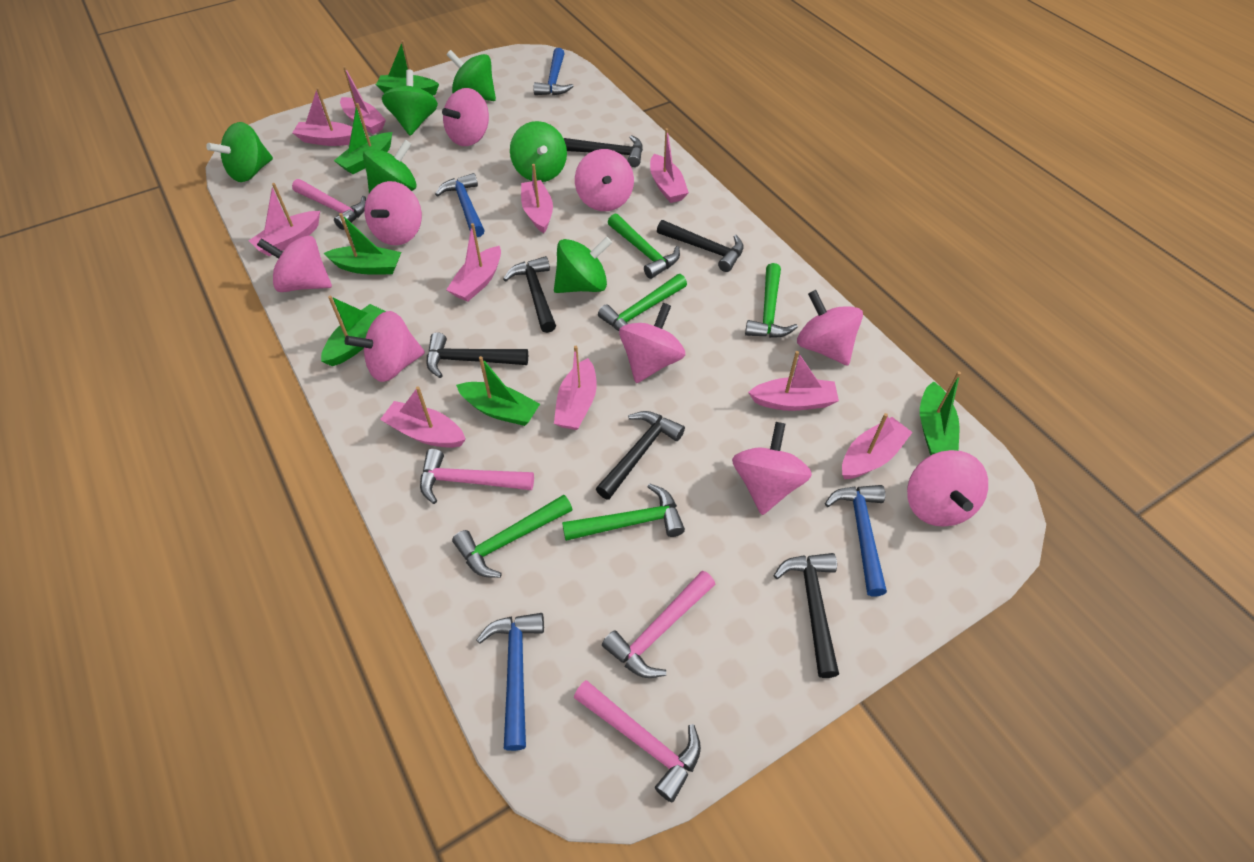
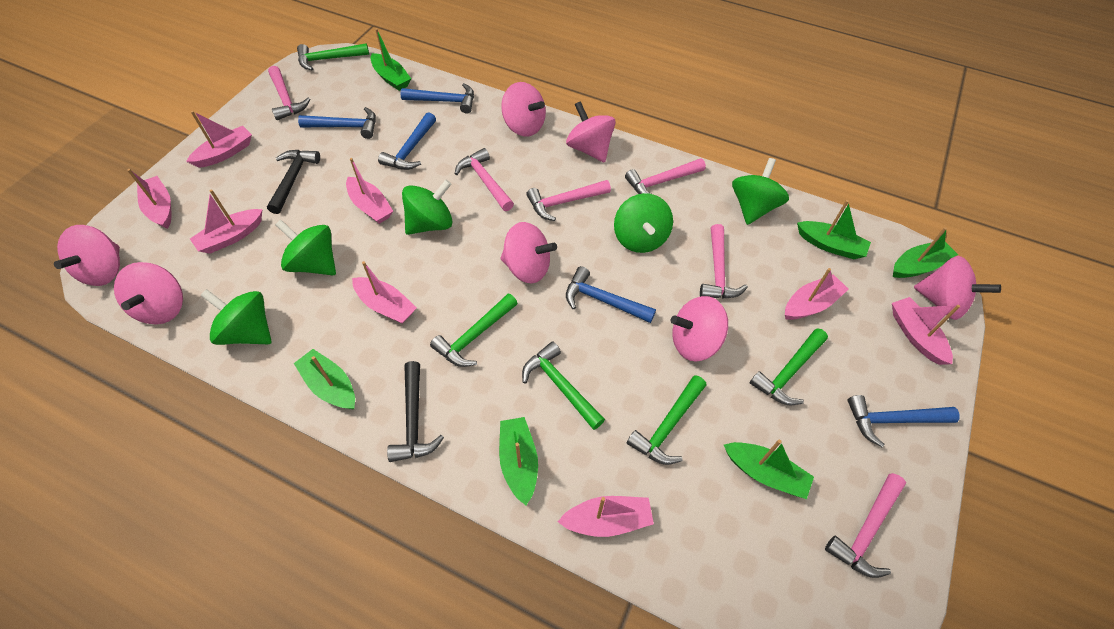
black hammer: [427,332,528,378] [503,256,556,333] [563,135,643,167] [596,411,685,500] [657,220,744,272] [774,553,839,678] = 6 -> [267,150,320,214] [387,361,444,462] = 2
blue hammer: [435,173,485,237] [477,613,544,751] [533,48,574,95] [825,485,887,596] = 4 -> [298,107,376,139] [378,112,436,170] [400,83,474,114] [566,266,656,323] [848,395,960,447] = 5
green spinning top: [206,122,273,182] [363,140,417,193] [382,69,438,136] [447,50,496,101] [510,121,567,182] [554,237,612,293] = 6 -> [200,289,272,345] [275,220,336,275] [402,180,453,235] [614,193,673,253] [732,158,789,225] = 5
pink boat: [248,183,320,256] [292,87,352,146] [340,66,386,134] [380,387,466,448] [446,223,501,302] [521,164,553,233] [554,346,597,430] [650,128,689,203] [748,351,839,411] [842,413,913,479] = 10 -> [127,169,172,229] [186,111,252,168] [190,190,263,254] [346,158,393,224] [352,261,417,324] [558,496,654,537] [785,268,849,320] [892,297,960,365] = 8
pink hammer: [292,179,366,230] [420,449,534,504] [574,680,701,803] [602,570,715,678] = 4 -> [268,66,310,120] [455,148,514,211] [526,180,611,221] [625,158,706,194] [700,224,748,299] [825,473,906,578] = 6
pink spinning top: [257,236,332,292] [345,311,425,382] [364,181,422,245] [442,88,489,146] [575,149,634,211] [619,303,685,383] [732,422,812,515] [797,290,863,366] [907,450,988,527] = 9 -> [54,225,120,286] [114,262,183,324] [501,82,546,137] [501,222,557,284] [566,101,616,163] [671,296,728,361] [914,256,1001,320] = 7

